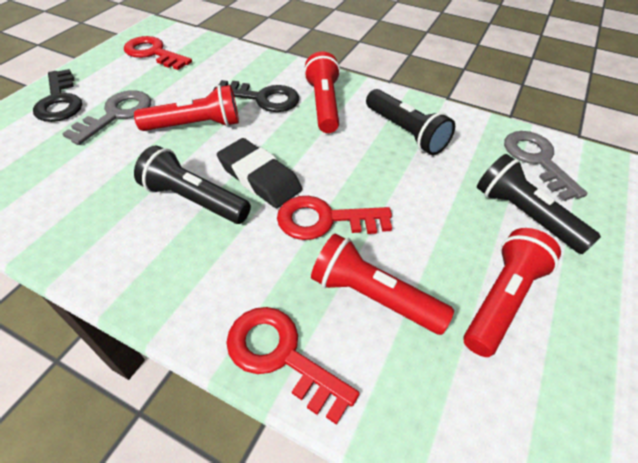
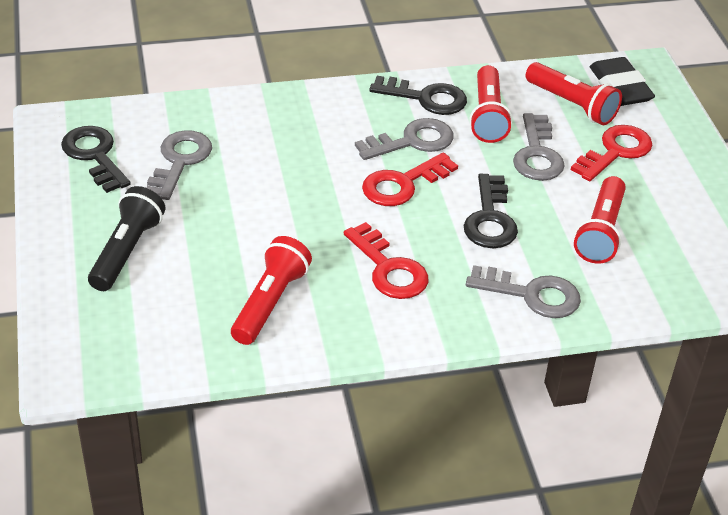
black flashlight: [134,146,251,224] [366,89,455,155] [477,154,601,254] = 3 -> [88,186,165,291] = 1
black key: [33,69,82,122] [214,80,299,112] = 2 -> [61,126,131,193] [369,76,467,115] [464,174,518,248] = 3
grey key: [62,90,151,145] [504,131,588,201] = 2 -> [146,130,212,200] [355,118,454,160] [466,265,581,318] [513,113,565,181] = 4

